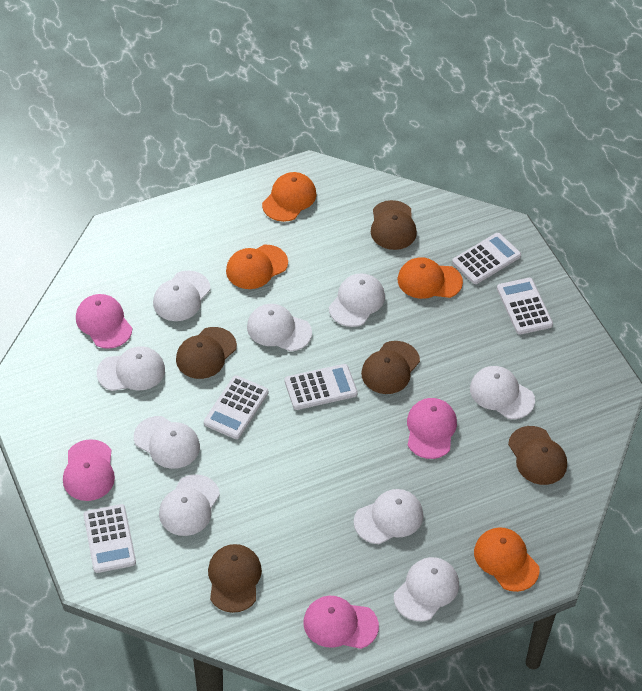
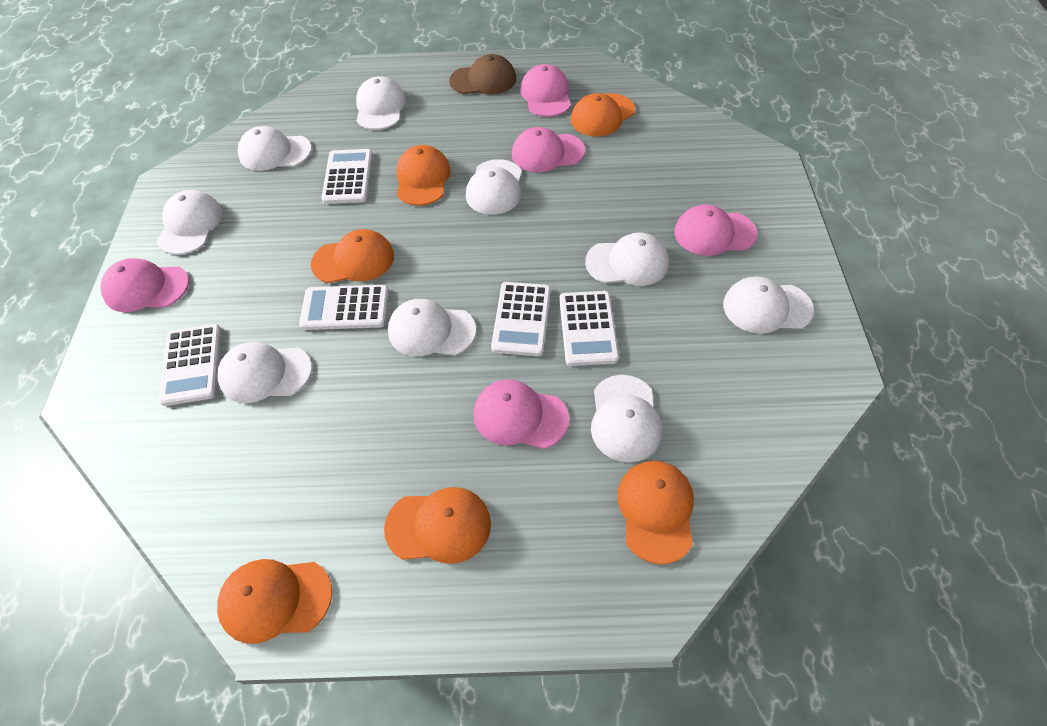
brown cap: [176,327,237,379] [208,544,262,613] [361,341,420,394] [371,200,417,250] [508,426,567,485] = 5 -> [449,54,516,95] = 1
orange cap: [226,245,288,289] [262,172,316,222] [398,257,463,299] [474,527,540,592] = 4 -> [217,559,332,644] [311,229,394,283] [384,487,491,564] [396,145,451,206] [571,93,635,137] [617,461,694,565] = 6
pink cap: [63,439,115,501] [76,294,132,349] [303,596,379,649] [407,398,457,459] = 4 -> [100,258,189,312] [473,379,569,449] [512,127,585,172] [520,64,571,117] [674,204,757,256] = 5

